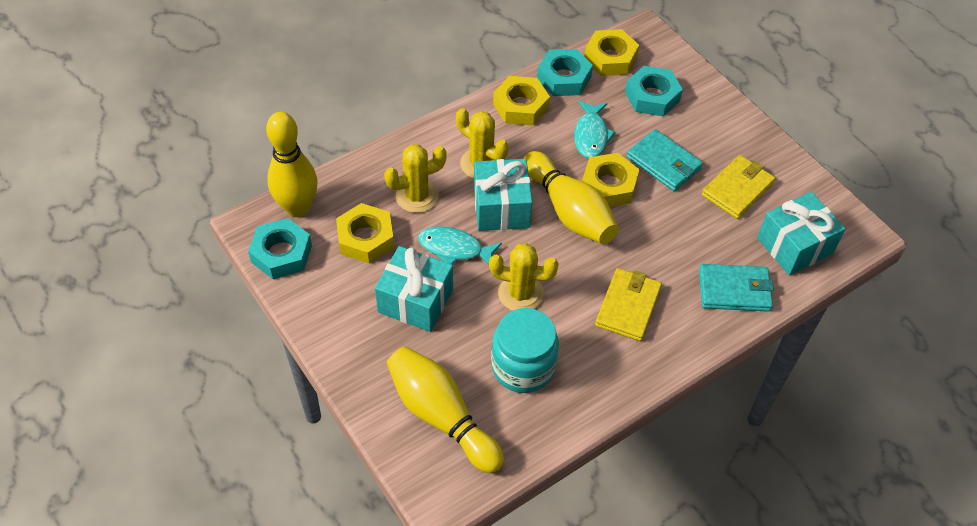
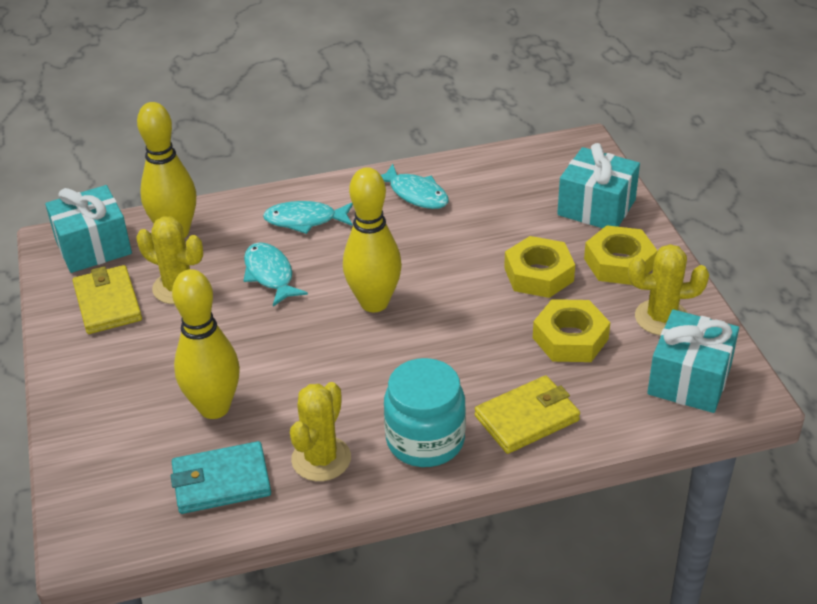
turquoise fish: [418,227,502,265] [574,101,616,158] = 2 -> [243,242,308,306] [263,201,353,234] [381,164,449,209] = 3
turquoise nut: [248,218,312,279] [537,49,593,96] [625,66,683,117] = 3 -> none = 0
turquoise wallet: [627,129,703,191] [699,264,774,312] = 2 -> [171,441,271,514] = 1
yellow nut: [336,203,394,263] [493,76,550,126] [582,153,640,207] [584,29,639,76] = 4 -> [504,236,575,298] [533,299,610,362] [584,225,657,285] = 3

